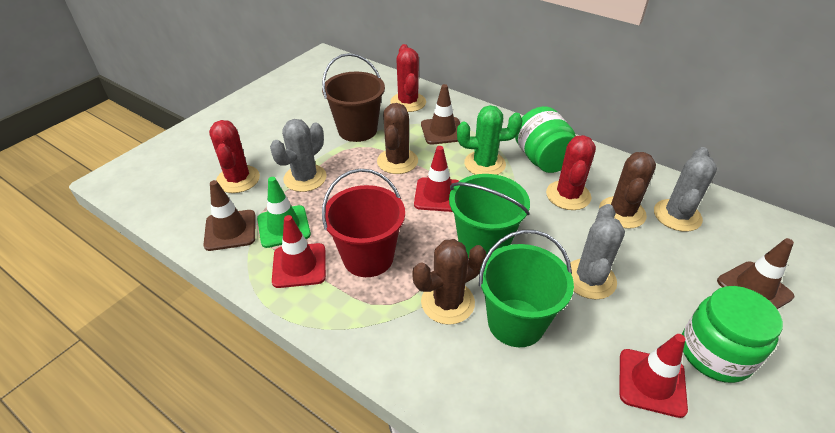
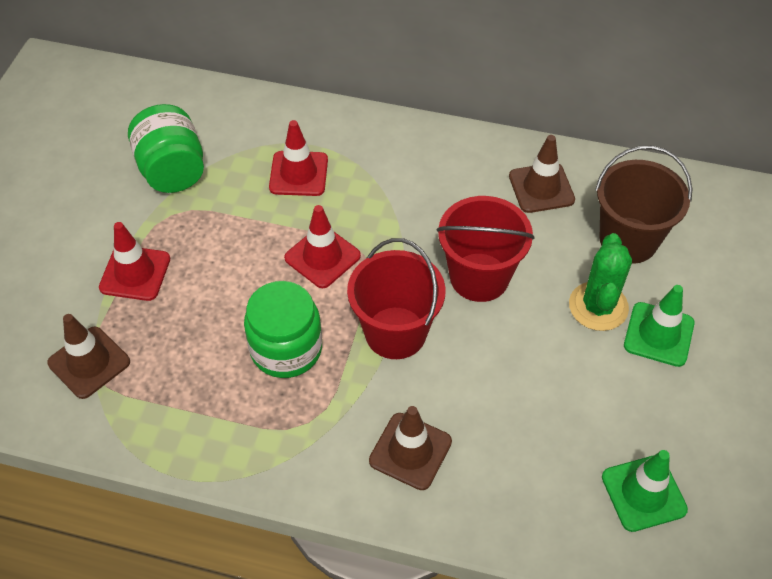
brown cactus: [377,103,418,174] [413,239,486,325] [599,152,656,229] = 3 -> none = 0
green bucket: [449,174,530,259] [479,230,574,347] = 2 -> none = 0
green traffic cone: [257,177,311,248] = 1 -> [602,450,688,532] [624,285,694,367] = 2
grey cactus: [270,119,327,192] [570,204,625,300] [654,147,717,232] = 3 -> none = 0
red bucket: [322,169,405,277] = 1 -> [347,238,446,359] [436,196,534,302] = 2
red cactus: [209,120,260,193] [390,44,426,112] [546,135,596,210] = 3 -> none = 0

